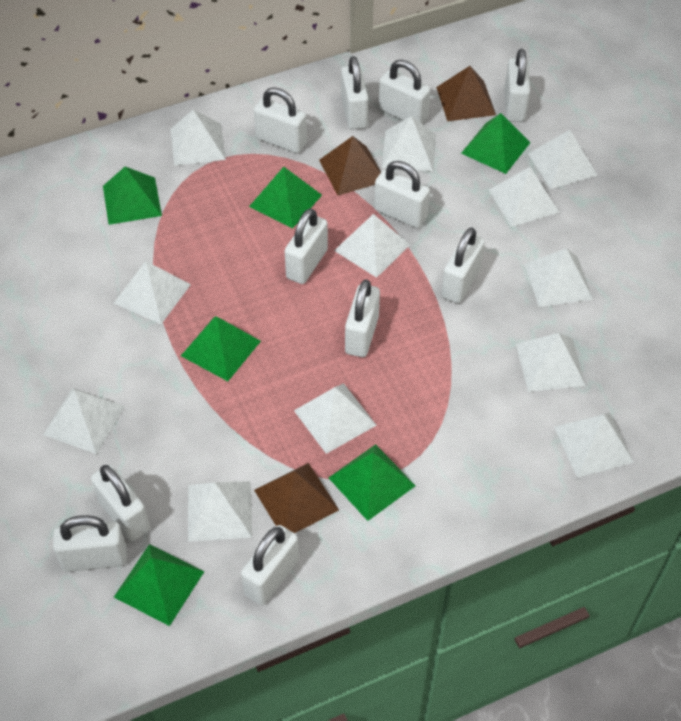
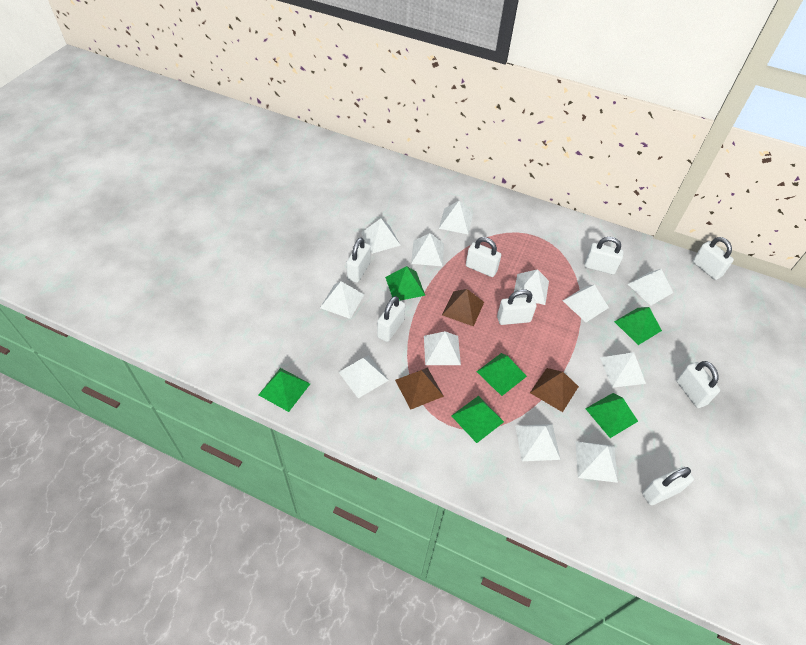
white padlock: [53,515,127,572] [91,465,150,541] [241,525,299,606] [254,87,307,153] [285,209,328,284] [341,56,369,130] [345,279,380,357] [374,161,430,228] [379,60,431,124] [441,227,485,303] [504,49,530,122] = 11 -> [346,238,371,283] [377,296,405,342] [466,237,501,277] [497,289,537,325] [584,237,624,275] [642,467,694,505] [676,361,720,408] [693,237,734,280] = 8

